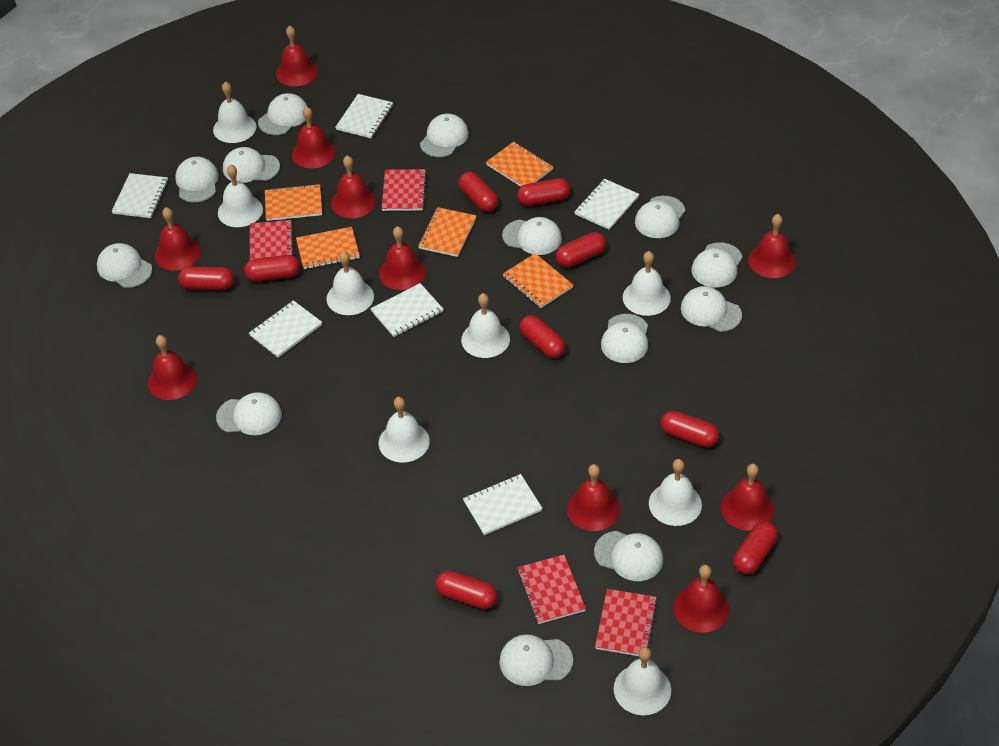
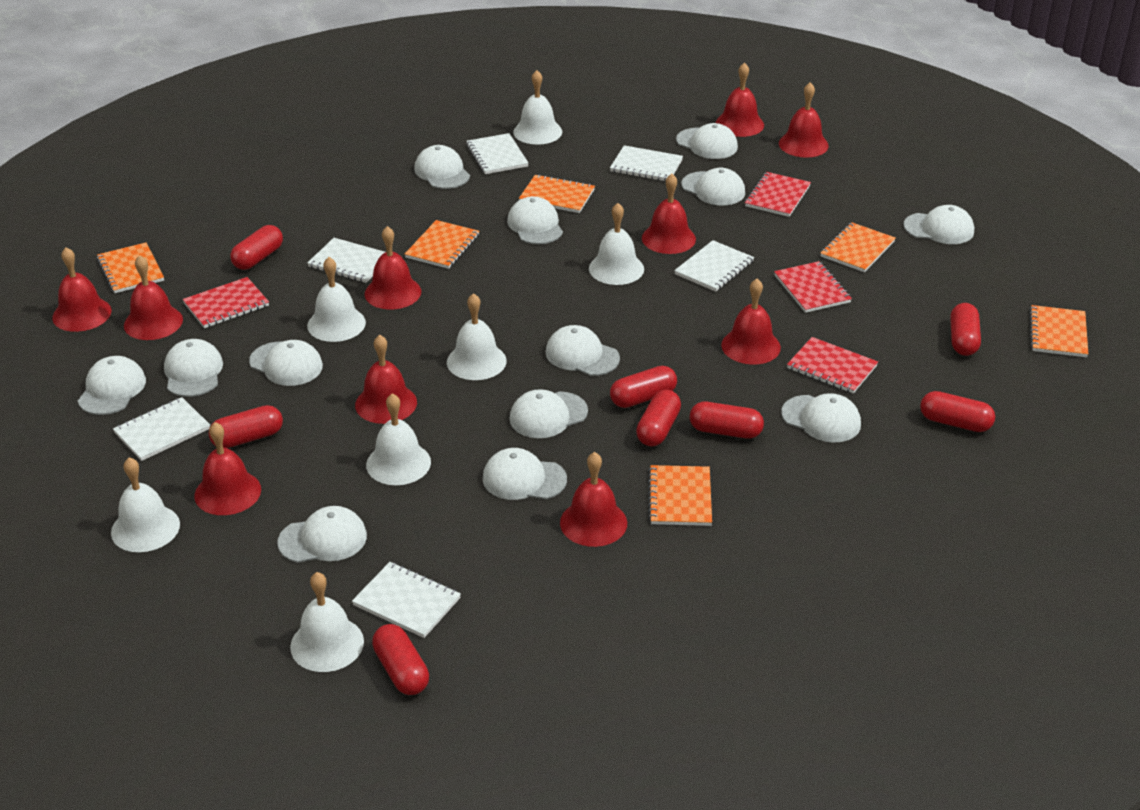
orange notebook: [265,184,322,221] [296,227,360,269] [418,207,476,257] [486,142,553,187] [503,253,573,308] = 5 -> [97,243,164,293] [405,220,479,269] [519,174,595,213] [648,465,712,526] [821,222,895,272] [1029,305,1088,357] = 6
red capsule: [178,267,234,290] [244,255,300,282] [435,570,498,609] [459,172,498,212] [517,178,570,206] [520,315,565,358] [555,232,606,267] [661,411,719,447] [733,521,778,574] = 9 -> [208,405,283,448] [230,225,283,270] [372,624,429,695] [610,366,677,408] [636,390,681,447] [690,402,764,439] [920,391,995,432] [950,303,981,356] = 8
white bell: [213,81,256,143] [218,165,263,227] [327,251,374,315] [379,397,430,463] [461,293,510,358] [614,647,671,715] [623,251,671,316] [649,459,702,526] = 8 -> [111,457,180,552] [290,572,364,672] [307,257,366,342] [366,393,431,485] [447,293,507,380] [513,70,562,145] [589,203,644,285] = 7

